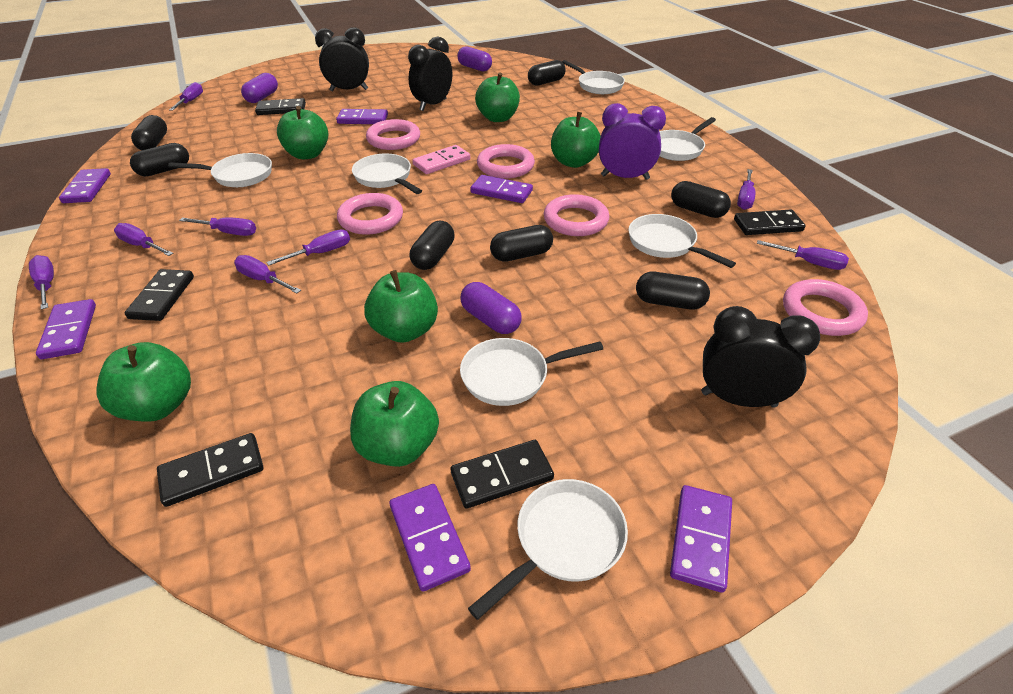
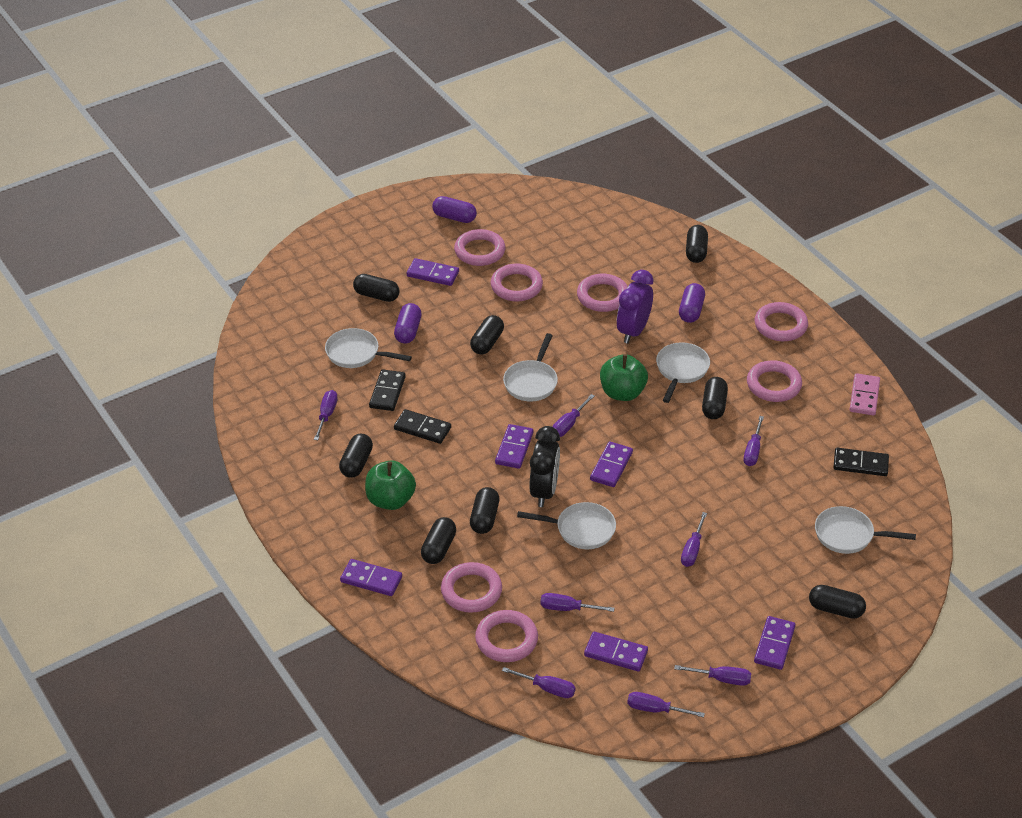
black capsule: [130,143,189,176] [131,115,167,150] [410,221,455,270] [490,225,553,262] [528,60,566,86] [636,272,710,310] [671,181,731,218] = 7 -> [339,434,373,478] [353,274,399,302] [421,517,456,564] [470,315,504,355] [470,487,499,534] [686,225,708,263] [702,377,728,419] [809,585,866,619] = 8
black clock: [315,28,369,91] [408,36,452,111] [701,306,820,408] = 3 -> [529,426,560,507] = 1
black domino: [125,269,194,321] [157,433,263,507] [255,98,306,115] [451,440,554,508] [734,210,806,235] = 5 -> [369,369,406,411] [394,409,451,444] [833,448,889,476] = 3
green apple: [96,342,191,422] [277,106,328,159] [350,381,439,467] [364,270,438,343] [475,72,520,122] [551,112,601,168] = 6 -> [365,460,416,510] [600,354,648,401] = 2
pink ring: [337,193,403,234] [366,119,420,150] [477,144,535,178] [544,194,609,236] [783,279,868,336] = 5 -> [441,562,502,613] [454,229,505,266] [475,610,538,662] [491,264,543,301] [577,274,628,312] [747,360,802,402] [755,302,808,341] = 7
white pan: [168,153,272,187] [352,154,422,194] [460,338,603,406] [468,479,628,620] [562,60,625,94] [628,214,736,268] [659,117,716,161] = 7 -> [325,328,412,368] [503,333,558,402] [517,502,616,549] [656,342,710,403] [815,506,916,554] = 5

